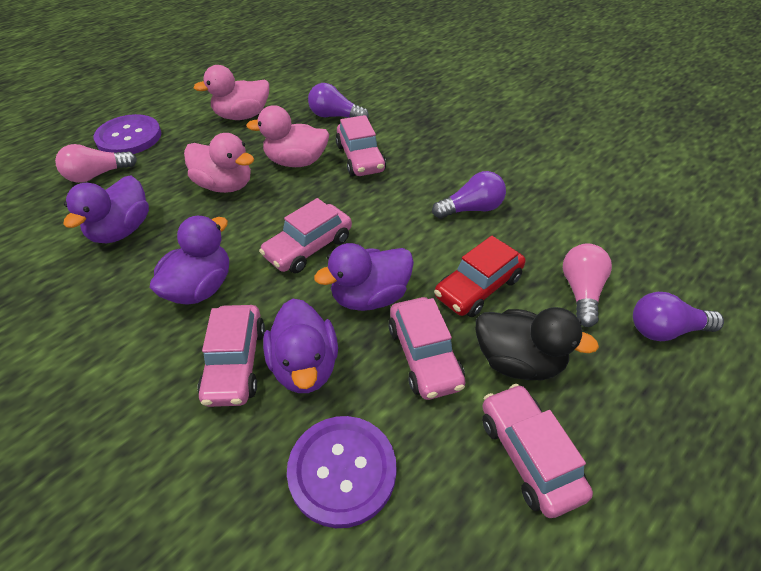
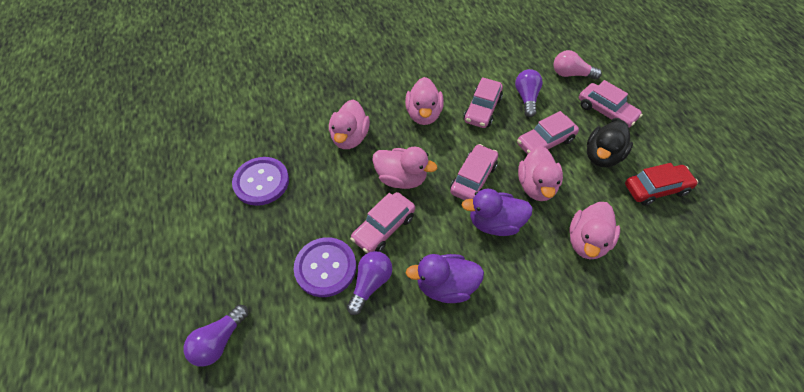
pink duck: [184,133,254,193] [193,65,269,120] [246,105,329,167] = 3 -> [329,99,370,149] [372,147,437,189] [405,77,444,125] [518,146,563,201] [569,202,620,259] = 5
pink light bulb: [55,144,137,183] [563,243,612,327] = 2 -> [553,50,602,80] = 1
purple duck: [63,176,149,244] [150,216,229,305] [263,299,338,393] [314,243,414,311] = 4 -> [406,254,484,303] [462,189,533,236] = 2

